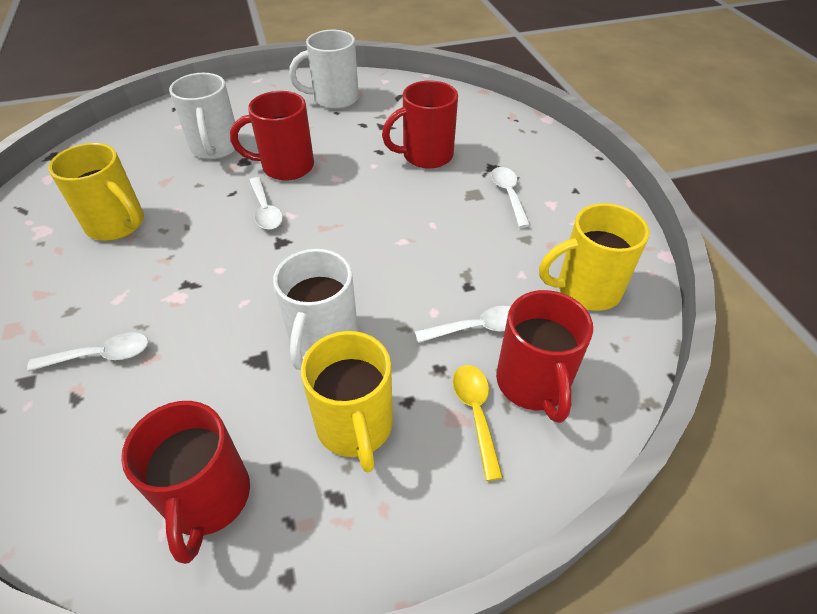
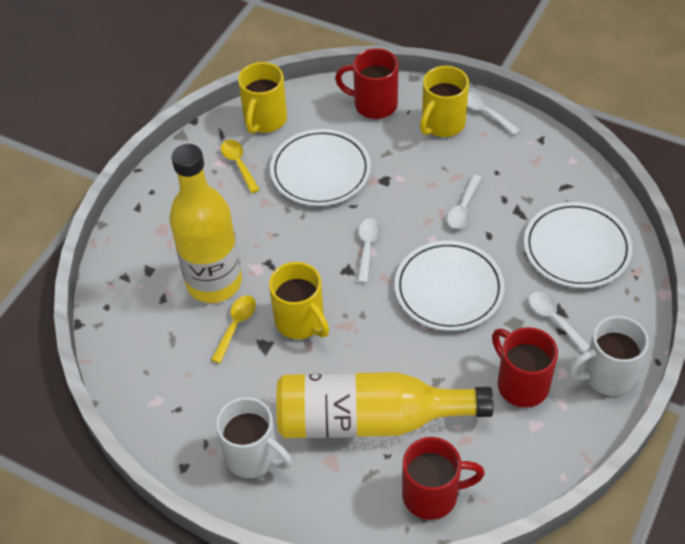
red mug: [121,401,250,564] [230,91,314,181] [382,80,458,169] [496,290,593,423] = 4 -> [335,48,399,119] [402,437,485,520] [492,327,558,407] = 3
white mug: [169,73,240,159] [273,249,358,370] [289,30,359,109] = 3 -> [216,397,292,478] [568,316,649,396] = 2
white plate: none = 0 -> [270,129,371,206] [395,241,505,331] [524,202,633,288] = 3
yellow bottle: none = 0 -> [169,144,242,303] [276,372,493,438] = 2
yellow spoon: [453,365,503,481] = 1 -> [211,295,256,363] [221,139,260,193] = 2

